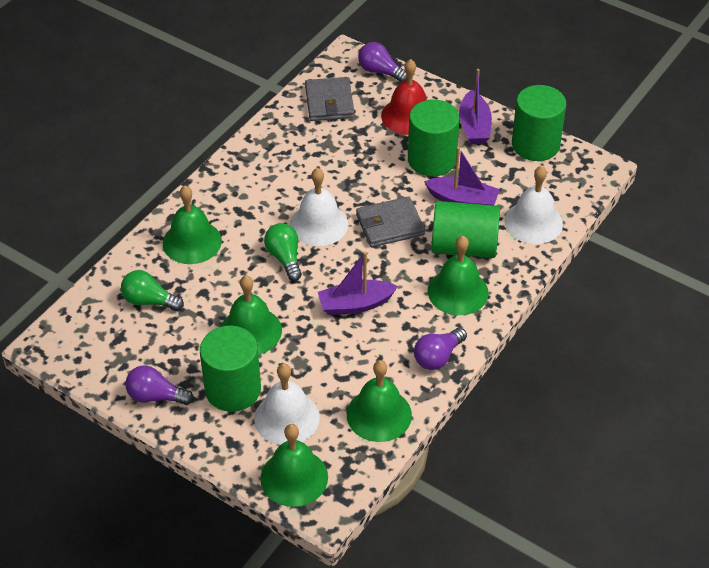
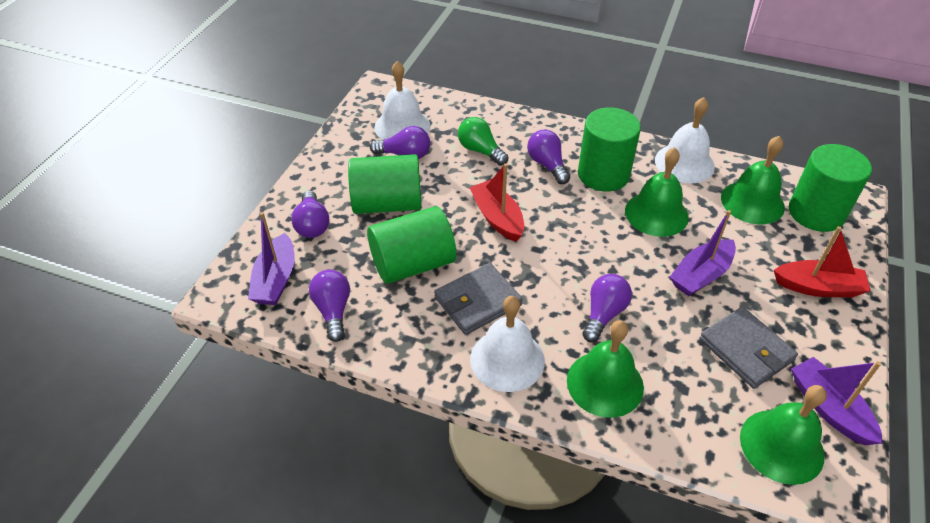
green bell: [163,186,222,264] [221,275,282,355] [260,424,328,507] [347,360,412,442] [428,236,489,315] = 5 -> [567,320,644,418] [625,147,689,237] [721,136,785,224] [740,385,827,485] = 4
green light bulb: [121,270,184,311] [264,223,302,281] = 2 -> [458,117,508,166] = 1
purple light bulb: [125,365,194,405] [358,42,407,82] [414,328,467,370] = 3 -> [291,191,329,238] [309,270,350,342] [370,126,430,159] [527,130,570,184] [582,274,632,342] = 5
red bell: [381,59,427,135] = 1 -> none = 0
red boat: none = 0 -> [469,164,524,242] [774,226,871,297] = 2

